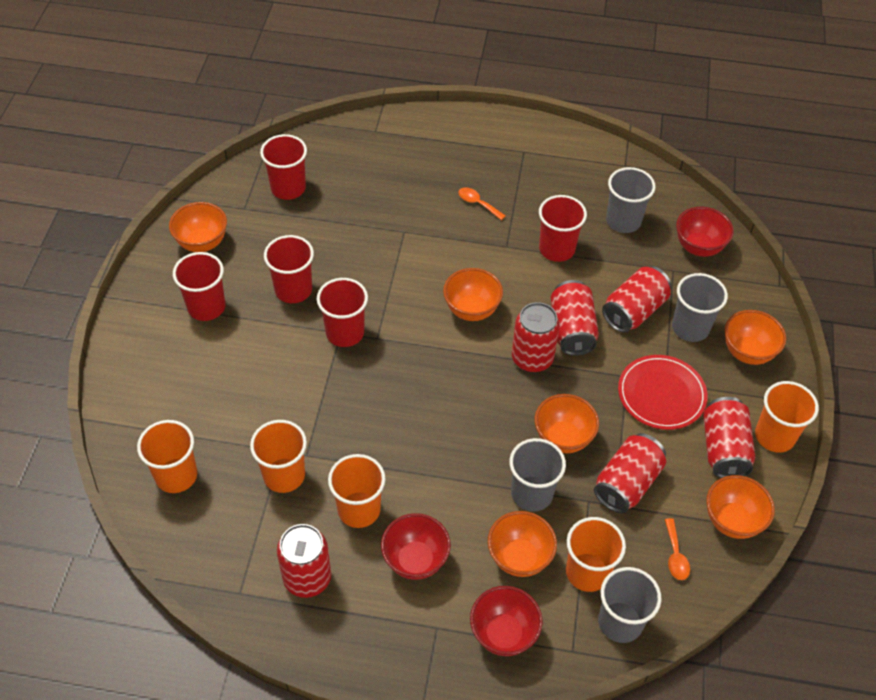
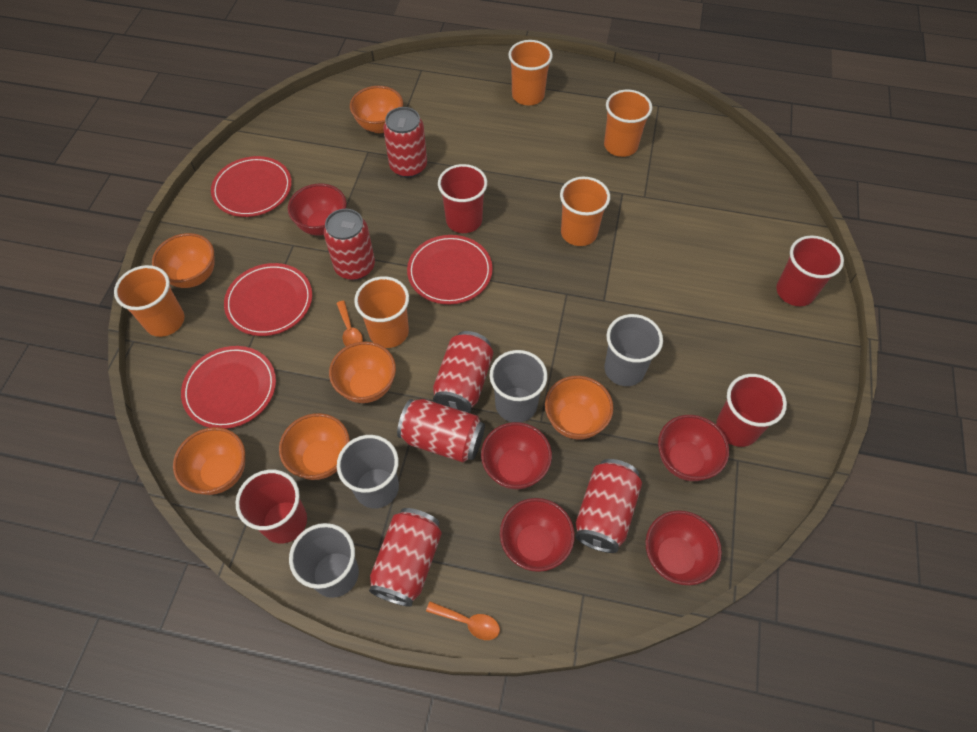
red bowl: [381,513,451,580] [470,586,543,656] [676,207,734,257] = 3 -> [288,184,347,235] [481,422,552,489] [500,498,575,572] [646,510,722,585] [658,415,729,481] = 5
red cup: [173,252,225,321] [260,134,307,200] [264,235,314,303] [317,278,368,347] [539,195,587,262] = 5 -> [235,470,307,543] [438,164,487,233] [716,374,787,447] [776,235,844,306] = 4
red plate: [618,355,708,430] = 1 -> [181,346,276,429] [211,156,292,217] [224,263,312,336] [407,235,493,304] = 4

